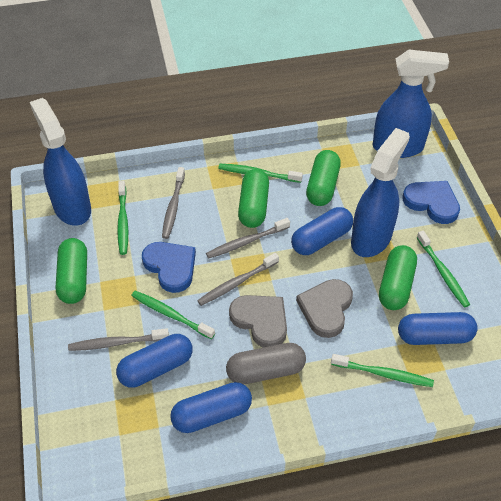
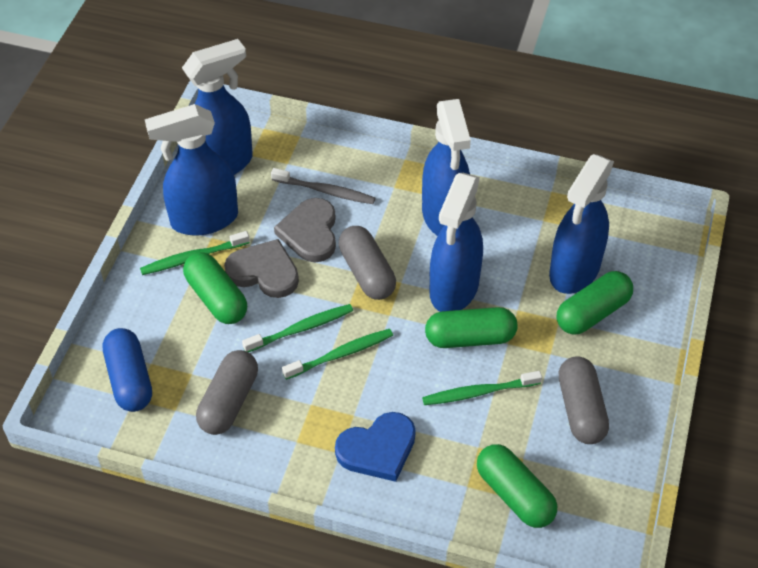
blue capsule: [116,334,193,388] [170,382,252,433] [291,207,353,255] [398,312,478,345] = 4 -> [102,328,152,412] = 1
blue heart: [142,242,196,293] [402,181,460,224] = 2 -> [335,412,416,482] = 1
blue spray bottle: [30,98,91,226] [351,128,410,257] [373,50,449,158] = 3 -> [145,104,238,236] [182,39,252,175] [422,99,471,236] [430,173,483,312] [549,154,614,294] = 5
green toothbrush: [117,181,128,255] [131,291,215,339] [218,164,303,183] [331,354,434,387] [416,231,470,308] = 5 -> [140,231,250,275] [242,304,353,352] [282,329,393,380] [422,371,542,405] = 4
grey capsule: [226,343,306,384] = 1 -> [196,350,258,435] [339,226,396,300] [559,356,609,444] = 3
grey toothbrush: [68,328,169,351] [162,167,185,239] [197,253,279,306] [206,218,290,259] = 4 -> [271,168,375,204] = 1

